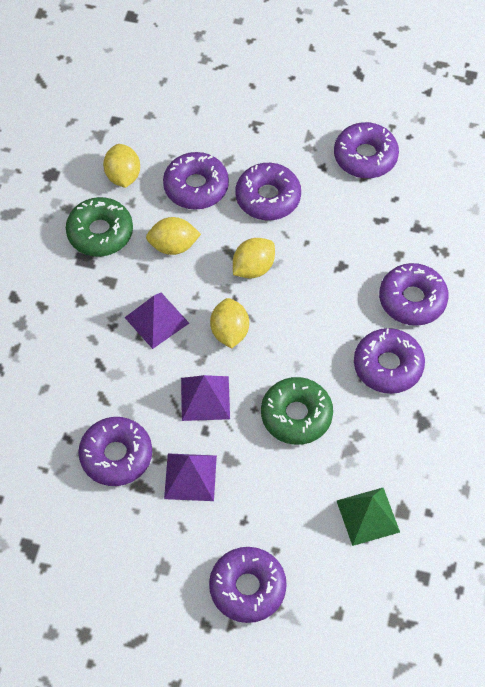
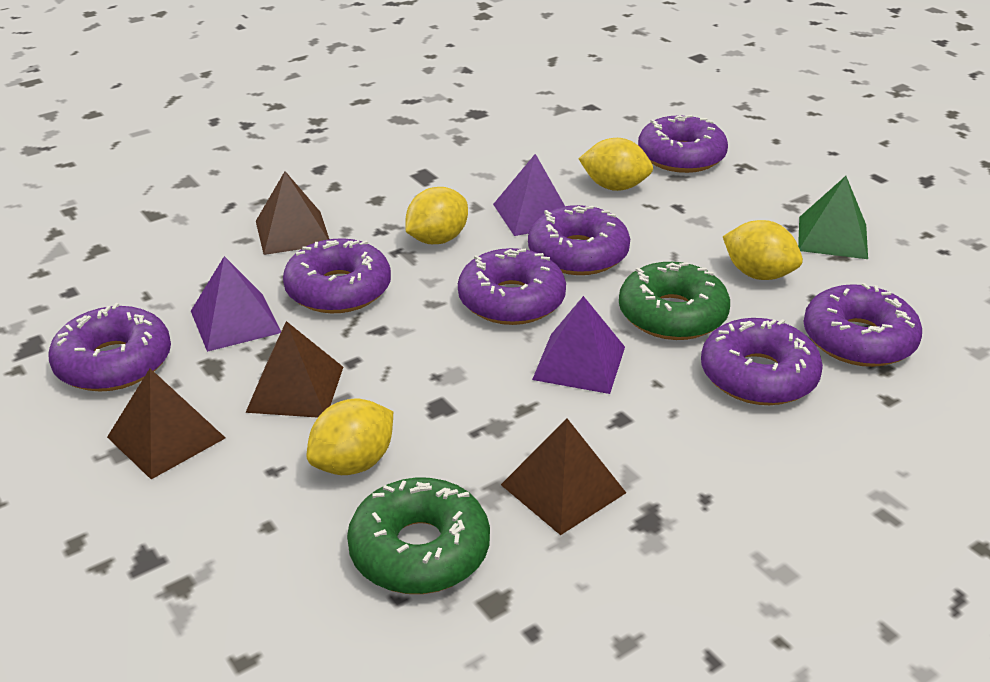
brown pyramid: none = 0 -> [107,369,225,479] [245,321,343,418] [256,171,329,255] [501,418,626,535] = 4

